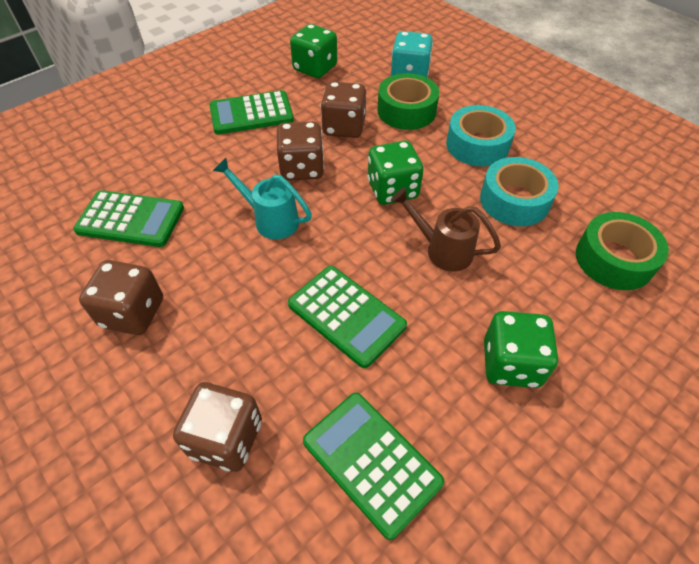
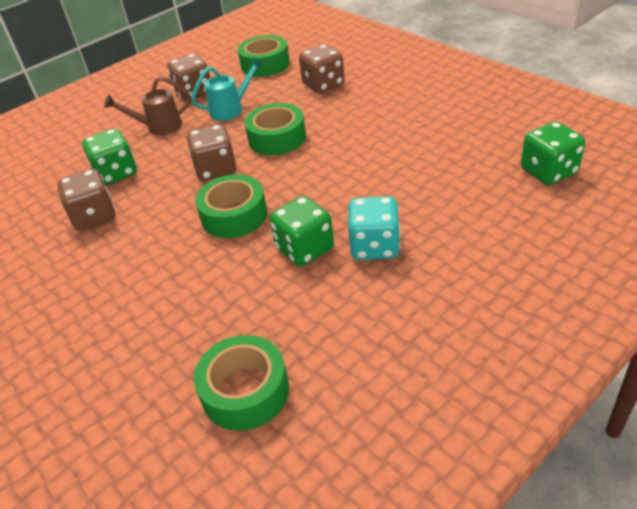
green calculator: [73,190,184,247] [209,90,294,135] [288,266,407,368] [303,393,444,540] = 4 -> none = 0
green tape: [377,73,439,130] [576,212,669,290] = 2 -> [194,335,289,431] [195,174,267,238] [238,35,290,77] [244,103,306,155] = 4
turquoise tape: [446,105,516,166] [480,157,558,226] = 2 -> none = 0

